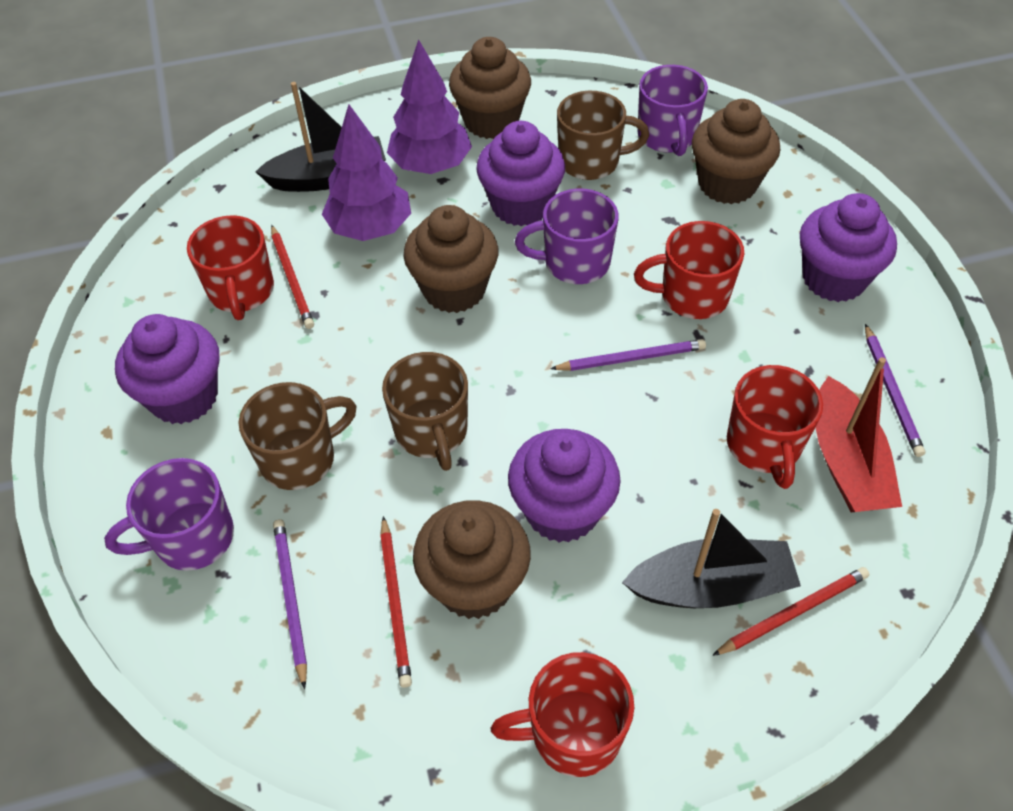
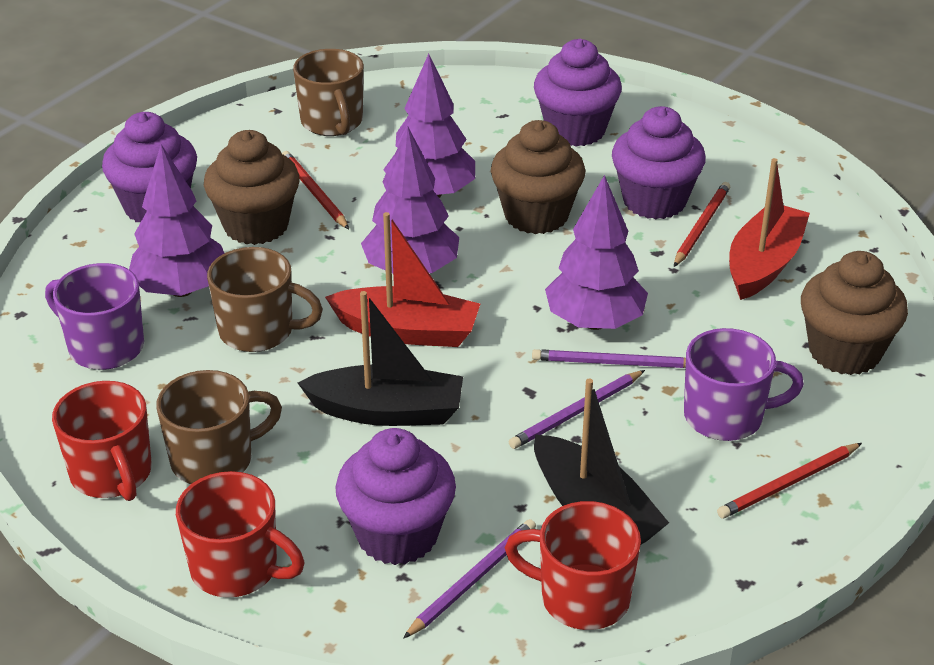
brown cupcake: [403,205,498,313] [413,500,531,619] [449,37,531,139] [692,99,780,204] = 4 -> [204,130,299,245] [491,120,585,234] [801,251,908,375] = 3
purple mug: [104,458,234,571] [515,189,619,284] [638,65,708,156] = 3 -> [45,263,144,370] [684,328,804,441] = 2
purple tree: [322,104,411,241] [387,39,472,174] = 2 -> [129,145,224,297] [361,126,459,273] [383,54,475,198] [545,175,648,330] = 4
red boat: [816,357,902,512] = 1 -> [325,212,480,347] [729,158,810,300] = 2
red mug: [187,215,274,320] [491,652,634,777] [634,221,744,319] [727,365,823,489] = 4 -> [52,381,152,501] [176,471,305,598] [505,501,641,630] = 3

